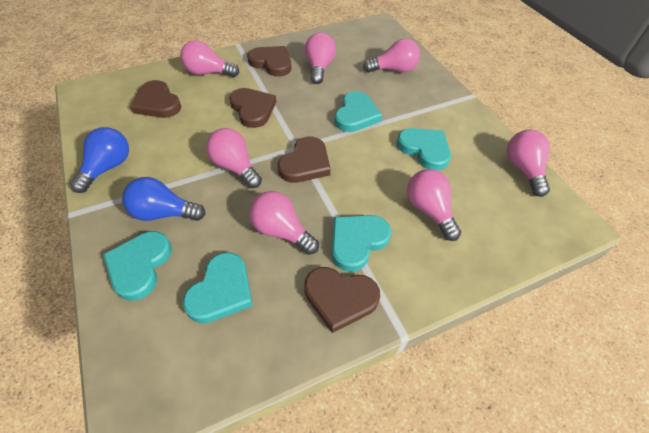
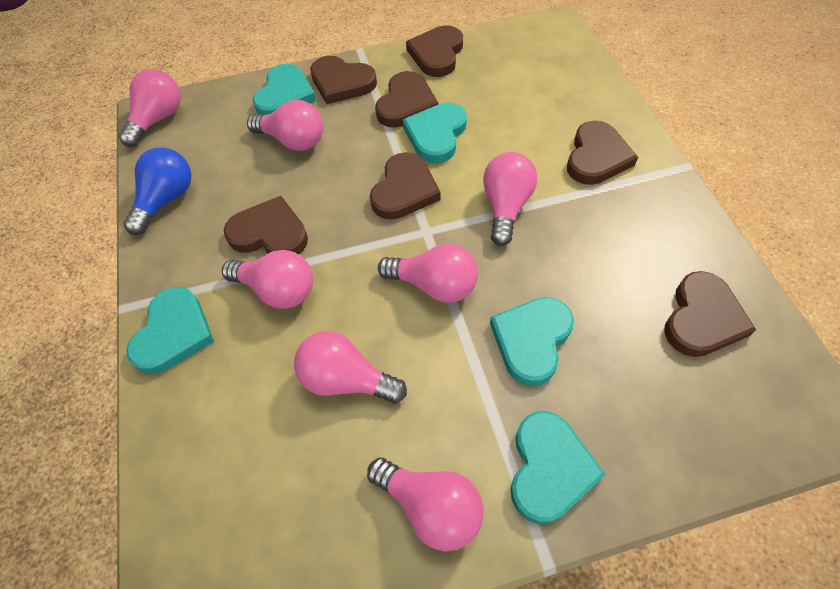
blue light bulb: [70,127,129,193] [122,177,206,221] = 2 -> [123,147,191,235] = 1
brown heart: [130,80,181,118] [229,88,276,128] [247,46,291,77] [278,136,331,183] [304,267,380,333] = 5 -> [224,196,308,255] [310,56,377,104] [370,152,441,220] [375,71,438,128] [406,26,463,77] [567,121,638,185] [664,271,756,357] = 7

